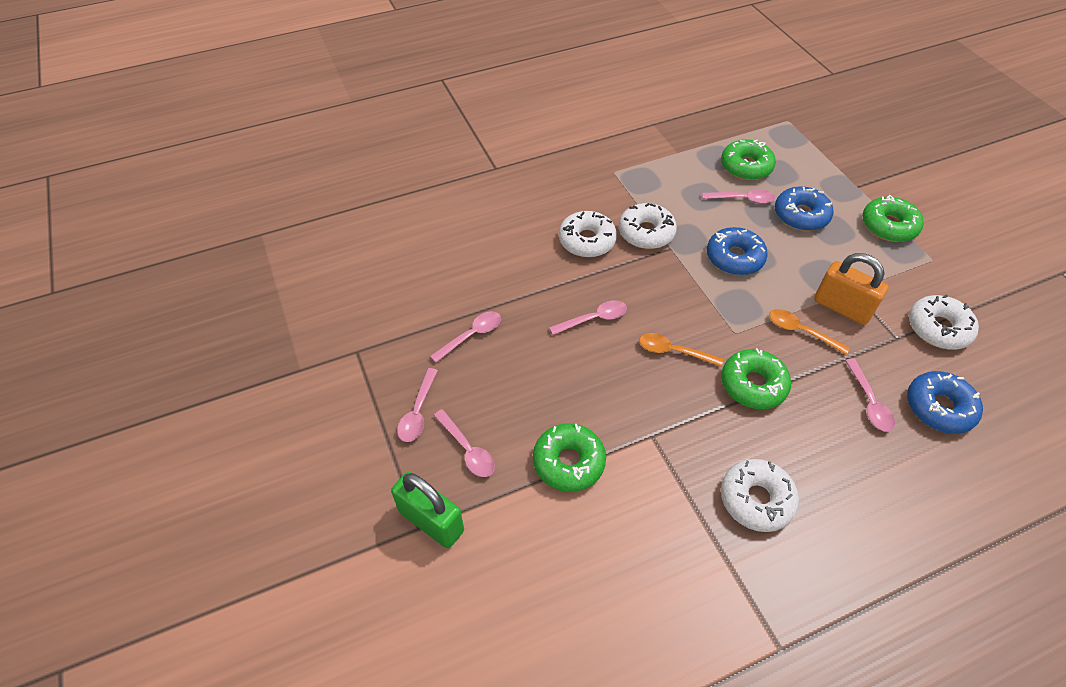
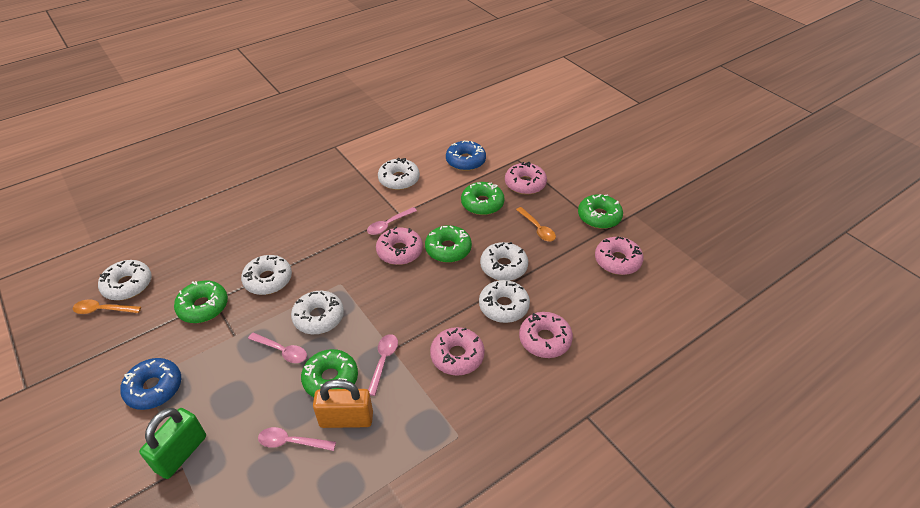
blue donut: [707,227,768,275] [775,186,833,231] [907,371,983,434] = 3 -> [120,358,181,410] [446,140,486,171] = 2
green donut: [533,423,606,492] [721,139,776,180] [721,348,791,409] [862,195,924,242] = 4 -> [174,281,228,323] [301,349,358,397] [425,225,472,263] [461,182,505,215] [578,194,623,229] = 5
pink donut: none = 0 -> [376,227,423,265] [430,327,485,376] [505,162,547,195] [519,312,573,358] [595,237,644,275] = 5
pink spoon: [397,368,438,442] [430,311,501,363] [434,409,495,477] [549,300,627,335] [702,189,775,204] [845,358,895,432] = 6 -> [248,333,307,363] [258,427,336,451] [367,207,417,235] [368,334,398,396] = 4
white donut: [559,211,617,257] [619,203,677,249] [721,459,799,532] [909,294,979,350] = 4 -> [98,260,152,300] [241,255,292,295] [291,291,344,334] [378,158,420,190] [479,280,530,323] [480,242,528,281] = 6

